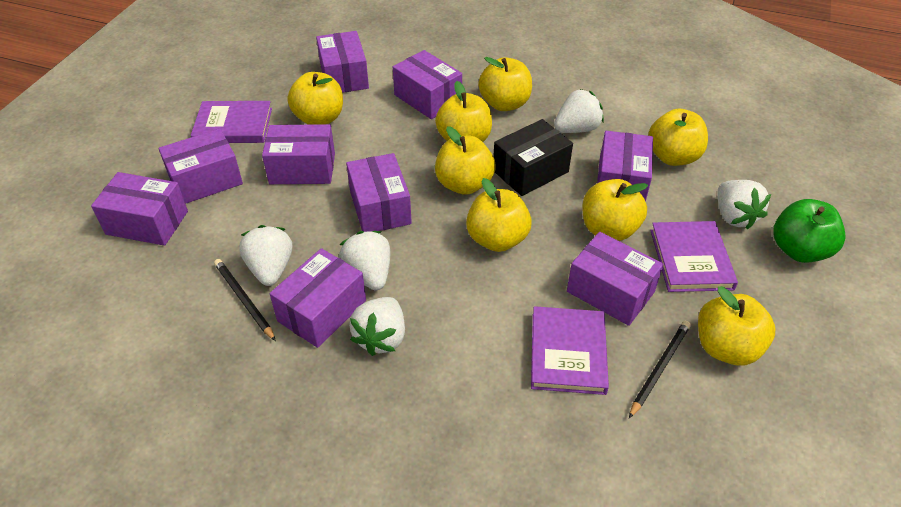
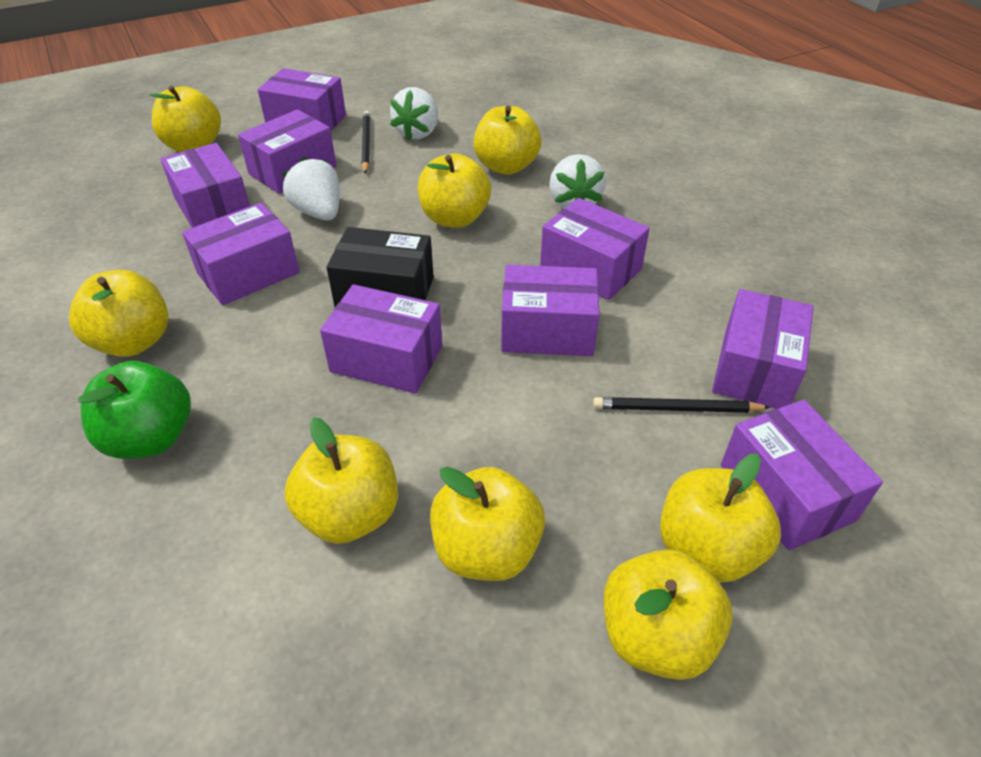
purple book: [191,101,272,143] [531,306,609,395] [650,221,738,292] = 3 -> none = 0
white strawberry: [239,225,292,286] [339,231,390,290] [349,297,405,356] [554,89,604,133] [718,180,771,229] = 5 -> [282,157,340,220] [390,87,438,140] [549,154,606,209] = 3

